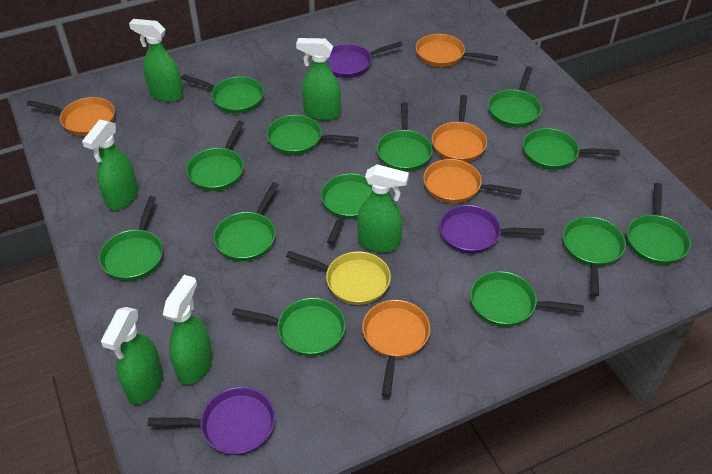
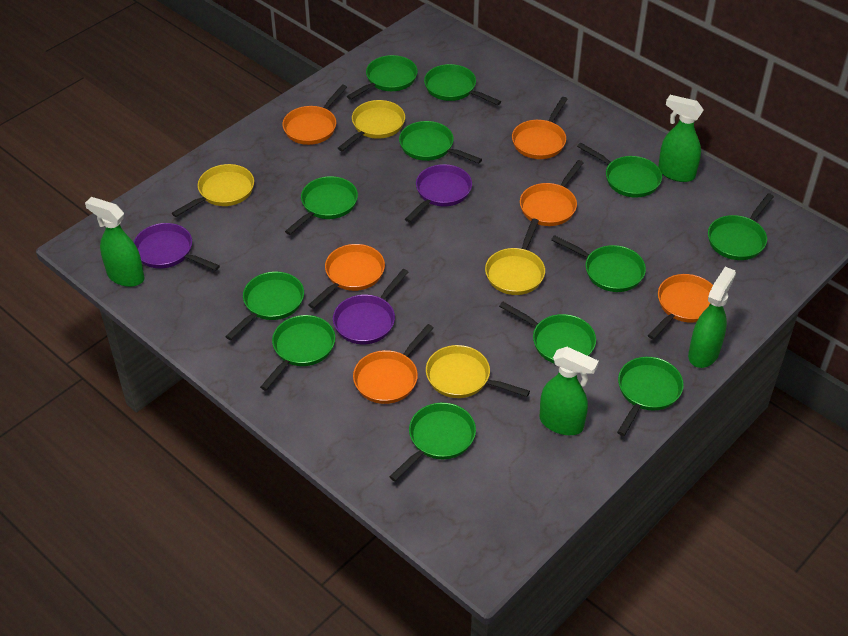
green pan: [99,196,163,281] [181,74,264,114] [186,121,244,191] [213,182,279,261] [232,298,346,356] [267,115,358,155] [321,173,372,244] [377,102,433,172] [470,271,584,327] [488,66,542,128] [523,128,620,170] [563,217,626,296] [627,183,691,265] = 13 -> [225,272,304,340] [260,315,335,391] [285,176,358,235] [347,55,418,100] [390,403,476,481] [399,121,482,164] [424,64,501,105] [499,302,596,364] [551,235,646,292] [577,143,662,198] [617,357,684,436] [708,193,774,260] = 12
green spray bottle: [82,120,138,210] [101,307,163,404] [129,19,183,102] [163,275,213,385] [296,38,341,121] [357,164,409,253] = 6 -> [85,197,145,287] [540,347,599,435] [658,95,704,182] [688,267,736,368] = 4
orange pan: [27,97,115,136] [362,300,430,397] [416,34,498,67] [423,159,522,203] [432,95,487,162] = 5 -> [282,84,347,145] [309,244,385,309] [353,324,434,404] [512,97,567,159] [520,160,584,226] [648,274,713,340] = 6
yellow pan: [286,251,391,305] = 1 -> [172,164,254,217] [338,100,405,151] [426,345,530,398] [485,218,545,295] = 4

